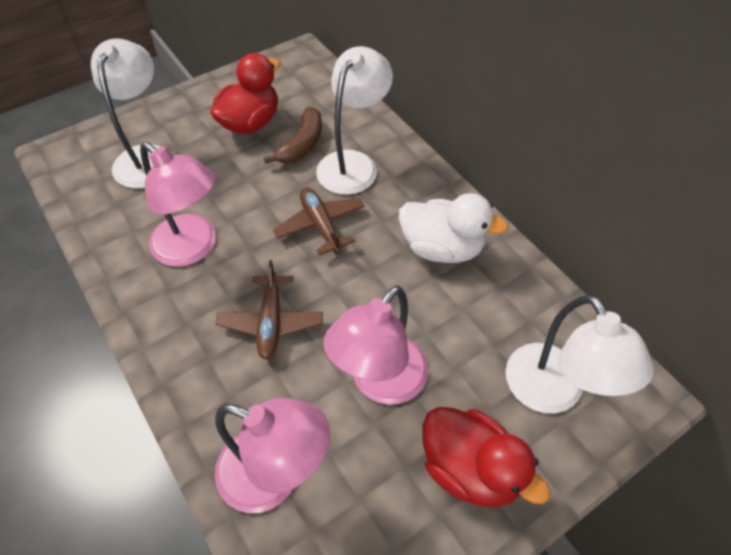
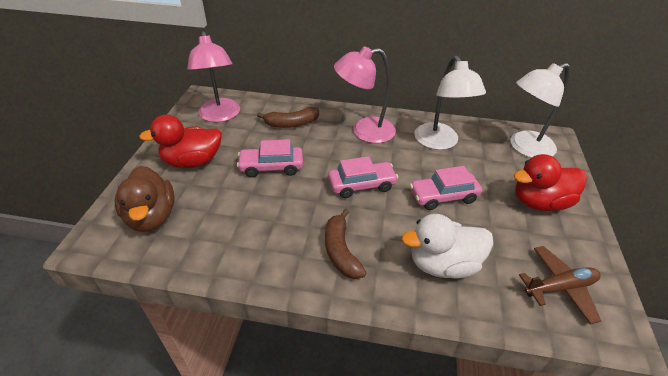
brown banana: [264,107,322,164] = 1 -> [257,107,319,128] [325,209,366,279] = 2
brown duck: none = 0 -> [115,166,175,232] = 1
brown plane: [216,260,323,360] [273,188,365,255] = 2 -> [519,246,601,324] = 1
pink car: none = 0 -> [237,139,303,178] [328,156,398,198] [410,166,482,210] = 3
pink lamp: [140,142,216,267] [215,398,330,513] [323,285,429,405] = 3 -> [187,31,240,122] [334,46,396,143] = 2
white lamp: [91,38,161,189] [316,46,393,195] [506,295,654,413] = 3 -> [414,55,486,150] [510,63,570,158] = 2

